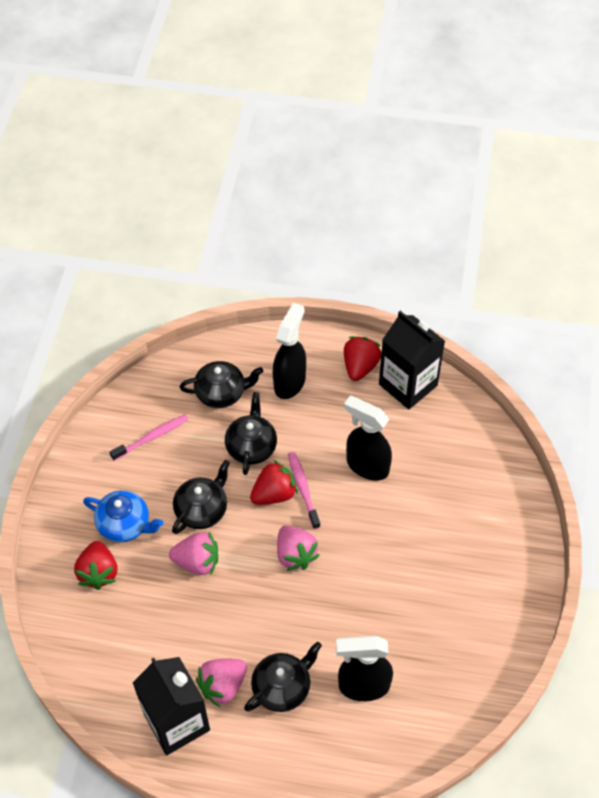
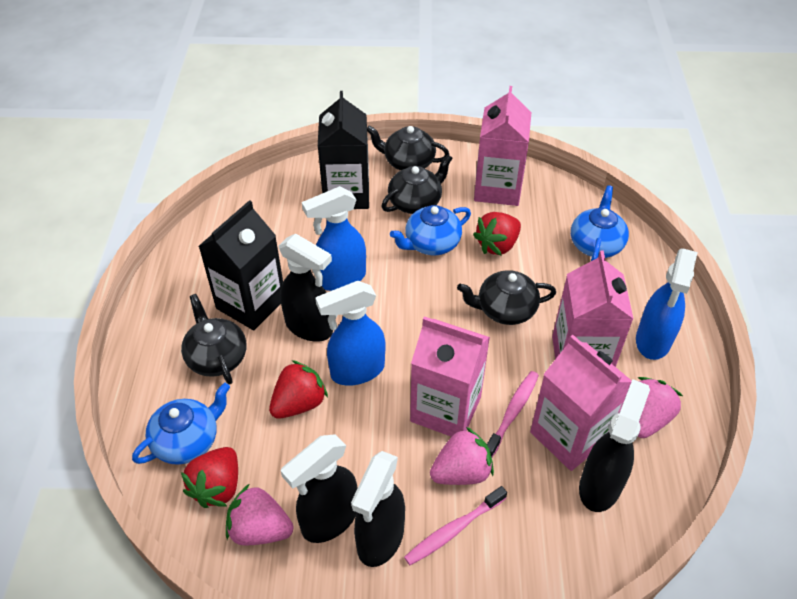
black spray bottle: [273,303,306,399] [336,636,393,701] [344,396,392,480] = 3 -> [279,234,333,342] [281,434,358,543] [351,451,405,567] [579,379,650,512] = 4
blue spray bottle: none = 0 -> [302,186,366,291] [315,281,385,386] [636,248,698,360] = 3
blue teapot: [83,490,163,543] = 1 -> [132,383,230,465] [390,205,471,255] [571,185,629,261] = 3
pink carton: none = 0 -> [410,316,490,437] [474,86,532,206] [530,335,632,471] [552,251,634,367] = 4

